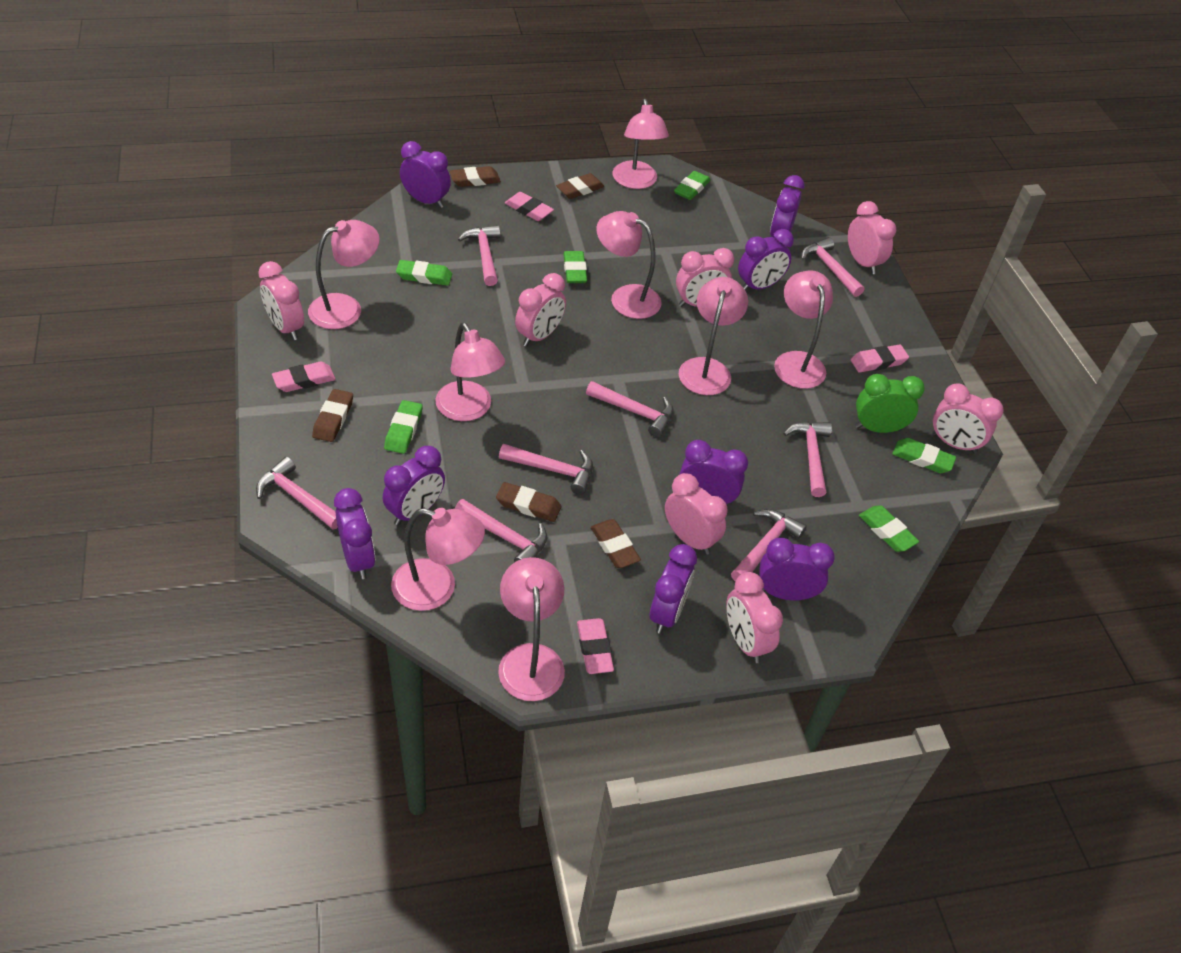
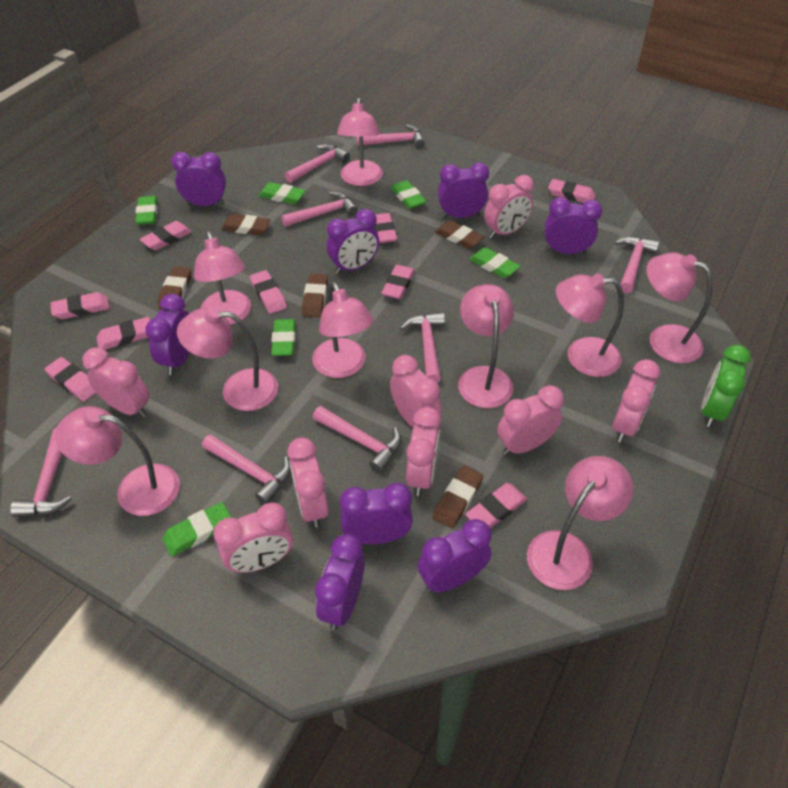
pink clock: [258,261,304,340] [515,273,566,347] [665,473,728,555] [676,248,734,307] [726,572,783,663] [848,201,896,274] [932,383,1004,454] = 7 -> [83,347,150,418] [213,502,293,573] [287,437,328,528] [390,355,441,428] [406,407,441,496] [484,175,534,239] [497,385,564,455] [612,359,660,443] = 8
pink eraser: [272,362,335,392] [505,192,554,221] [577,618,614,674] [851,344,909,373] = 4 -> [45,357,96,401] [50,292,110,319] [96,317,150,350] [140,221,192,250] [250,270,287,314] [373,213,398,243] [381,265,415,299] [465,483,527,528] [548,179,596,203] = 9
pink lamp: [308,220,380,329] [391,508,485,611] [436,323,505,421] [498,557,565,701] [596,211,662,319] [612,99,669,189] [679,277,748,395] [774,270,833,389] = 8 -> [55,406,180,516] [177,307,278,411] [194,231,251,325] [312,282,373,378] [337,98,383,186] [458,284,514,408] [527,456,633,590] [556,273,624,377] [647,252,712,363] = 9

